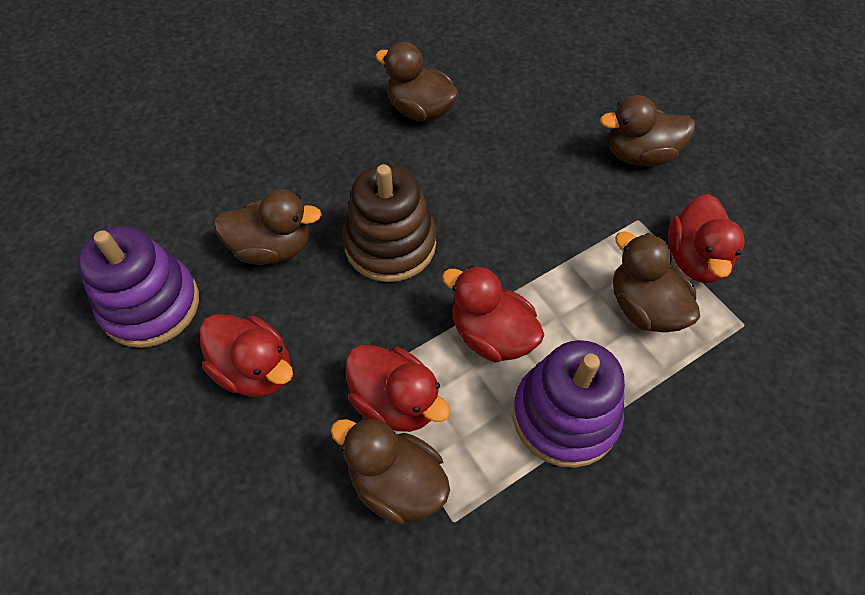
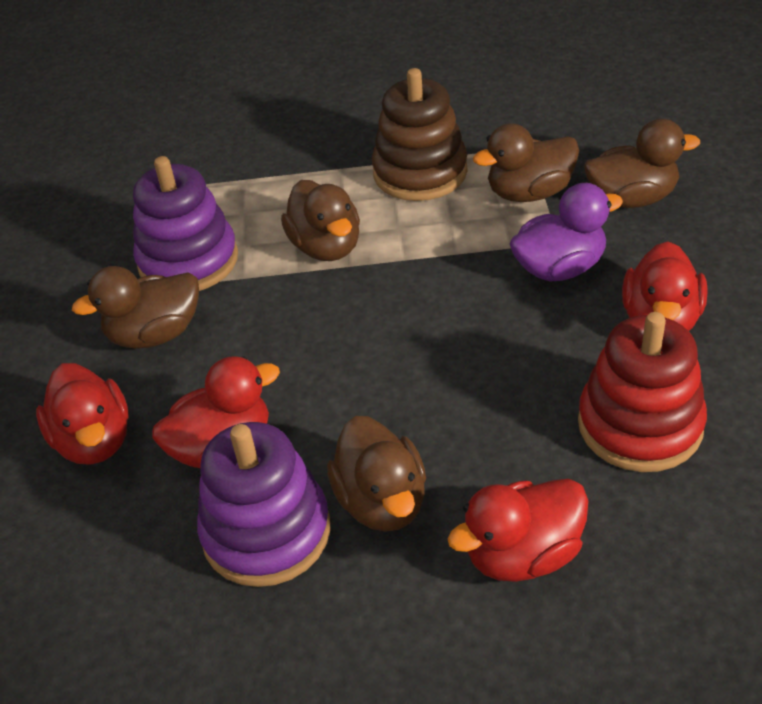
purple duck: none = 0 -> [509,183,623,282] = 1
red stacking toy: none = 0 -> [578,312,707,472] = 1

